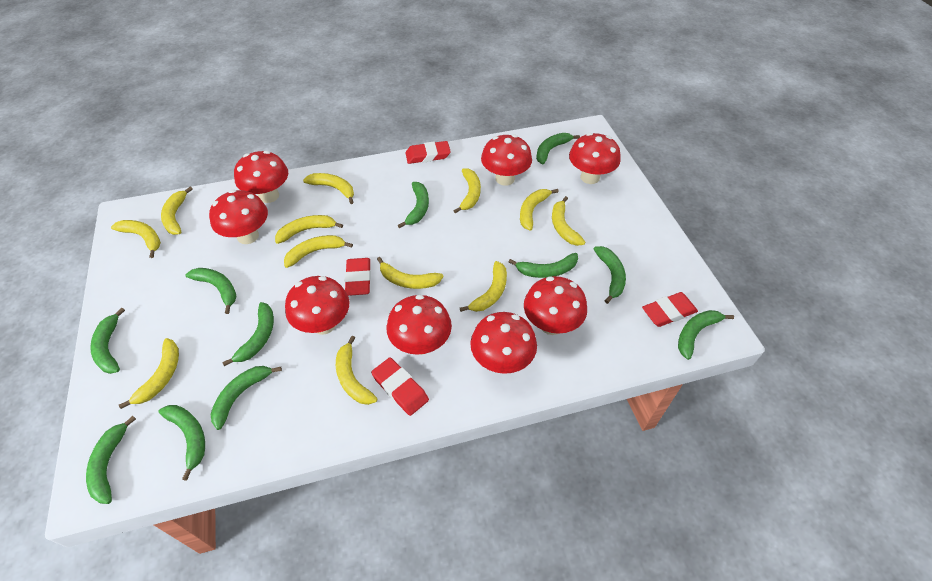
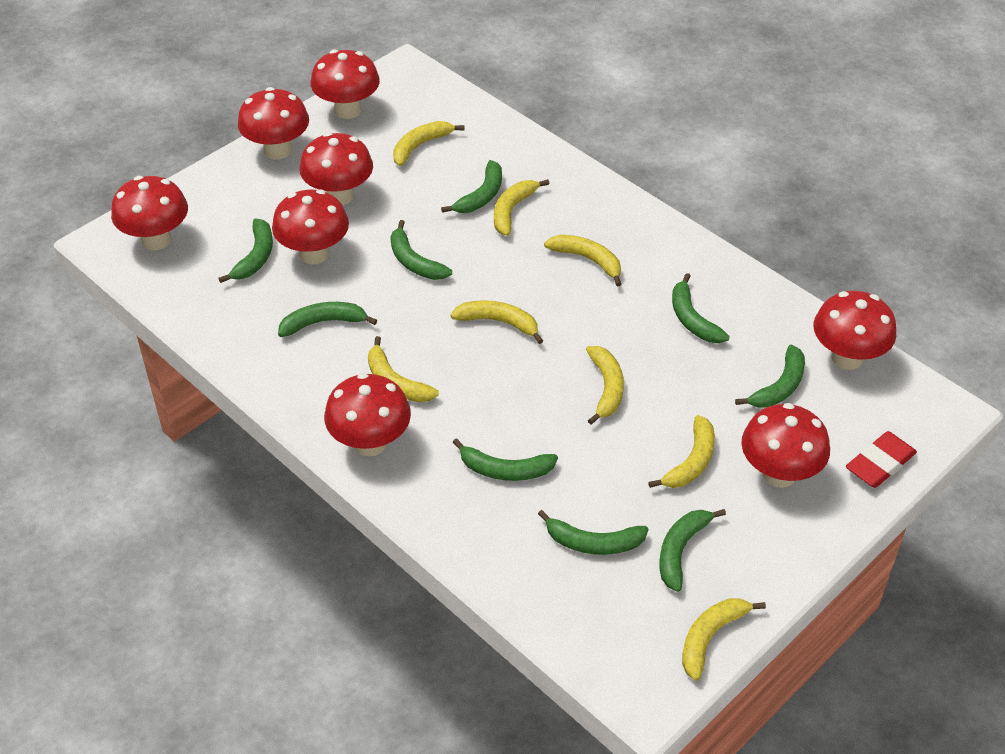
green banana: [86,416,136,504] [90,307,125,374] [158,405,205,481] [185,268,236,314] [211,366,282,430] [222,302,274,366] [398,182,429,228] [509,253,578,278] [536,133,580,164] [594,246,626,304] [678,310,734,360] = 11 -> [218,219,273,283] [278,302,377,337] [390,220,452,280] [441,160,502,213] [453,438,558,481] [538,510,649,555] [659,509,726,592] [672,273,730,343] [735,344,805,408] = 9
red eraser: [345,258,371,296] [371,357,429,416] [405,141,451,164] [642,292,698,327] = 4 -> [846,431,917,488] = 1
yellow banana: [111,220,161,258] [119,338,179,409] [161,187,193,235] [275,215,343,244] [284,235,353,268] [303,173,354,204] [336,336,378,405] [377,257,444,289] [454,168,481,214] [460,261,507,312] [520,189,559,231] [552,196,585,246] = 12 -> [368,336,439,402] [393,121,464,166] [450,300,543,344] [494,179,549,236] [544,235,621,286] [586,346,624,425] [648,415,715,488] [682,598,766,681] = 8

